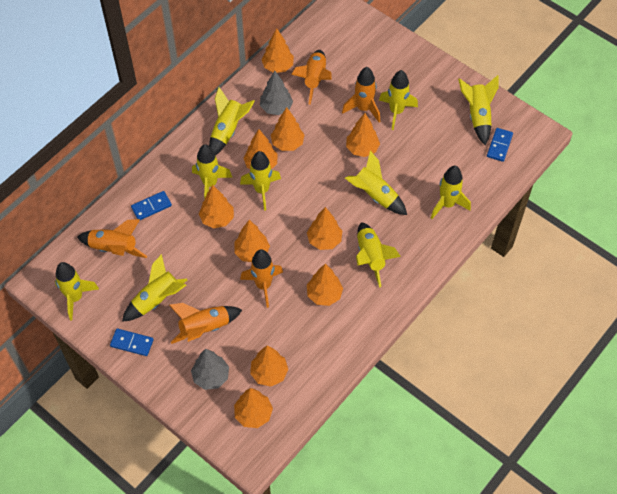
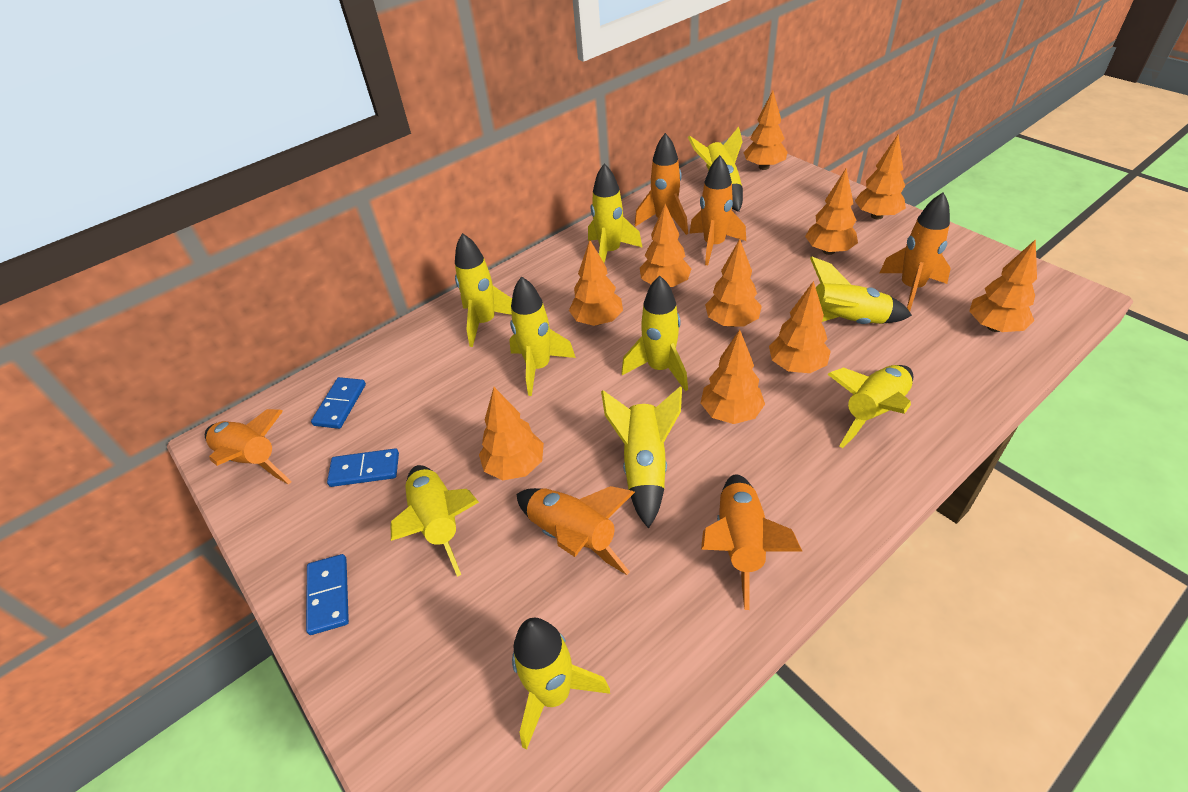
grey tree: [191,349,229,390] [260,71,293,115] = 2 -> none = 0
orange rocket: [77,219,147,258] [169,303,242,344] [240,249,283,308] [291,50,332,105] [342,67,380,122] = 5 -> [205,409,292,484] [517,486,635,575] [635,133,688,235] [689,155,746,265] [701,474,803,610] [880,192,951,311] = 6

